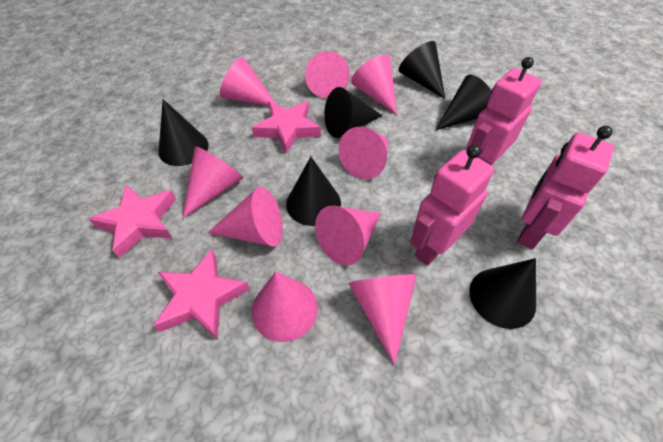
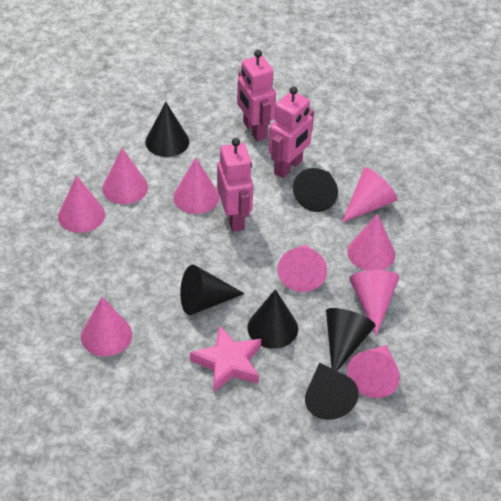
pink star: [89,185,176,258] [153,249,250,339] [252,101,321,154] = 3 -> [190,326,261,392] = 1

